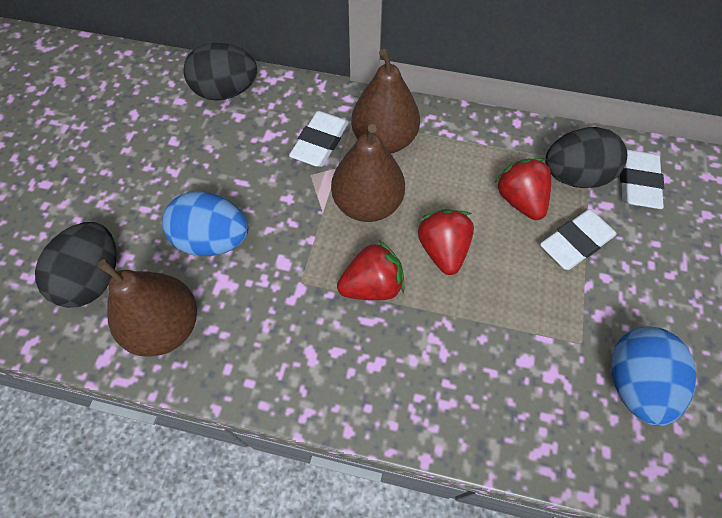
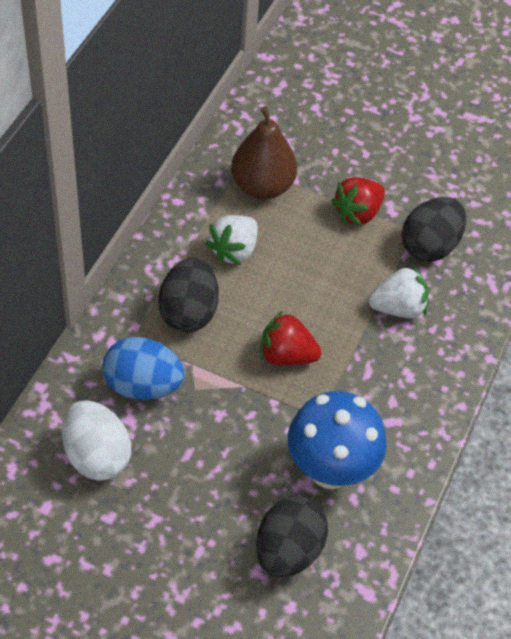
blue egg: [162,191,248,256] [611,327,696,426] = 2 -> [103,337,185,400] = 1
blue mushroom: none = 0 -> [288,391,387,489] = 1
brown pear: [97,259,197,357] [331,124,405,222] [351,49,420,154] = 3 -> [231,106,297,199] = 1
red strawberry: [337,240,405,300] [418,209,474,275] [494,158,551,220] = 3 -> [260,311,321,365] [331,177,385,227] = 2
white egg: none = 0 -> [62,400,131,481] = 1
white eraser: [289,111,349,167] [540,209,617,270] [620,150,664,209] = 3 -> none = 0
white strawberry: none = 0 -> [205,215,258,265] [368,266,428,318] = 2

